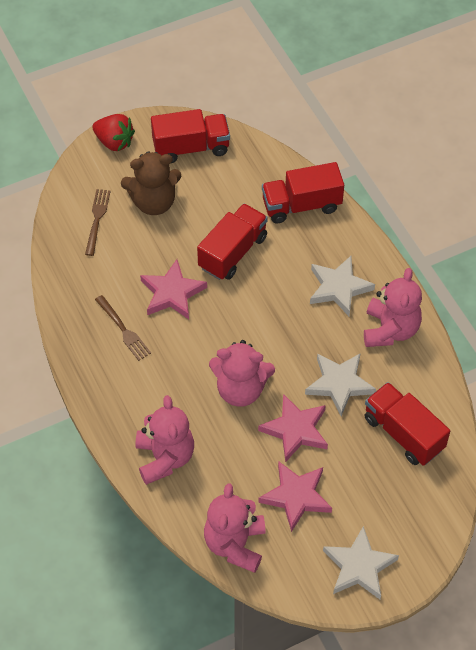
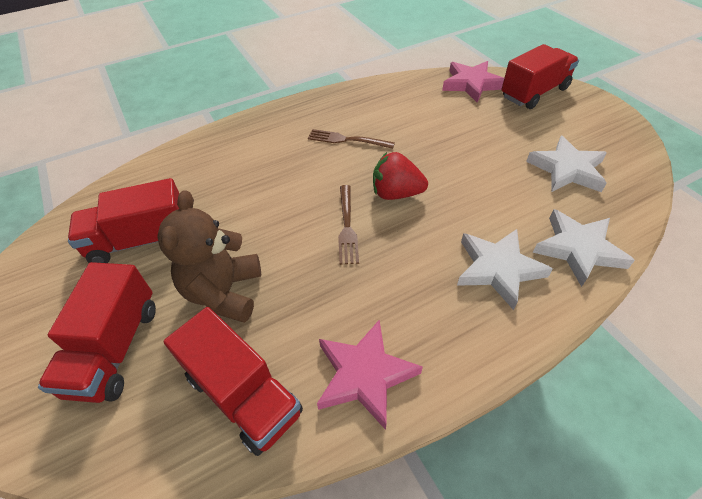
pink star: [140,259,207,319] [258,394,328,463] [258,461,332,532] = 3 -> [317,320,423,430] [442,61,504,103] = 2
pink teddy bear: [135,395,194,485] [204,483,266,573] [209,340,275,407] [364,268,422,347] = 4 -> none = 0

